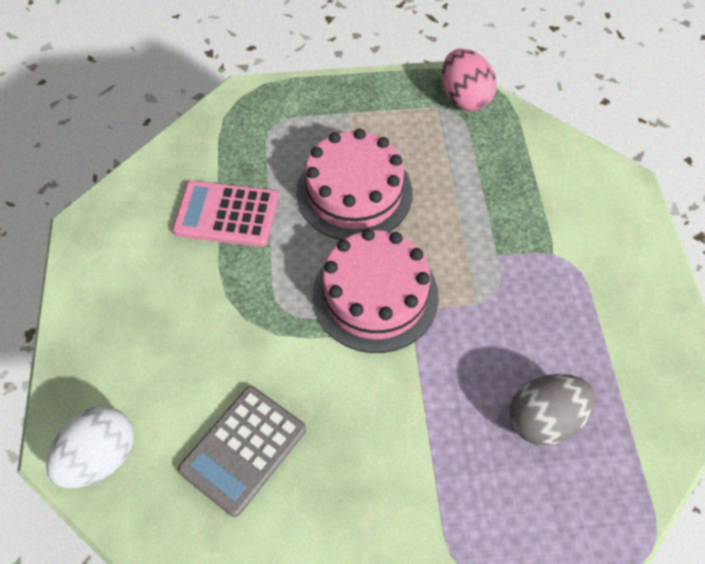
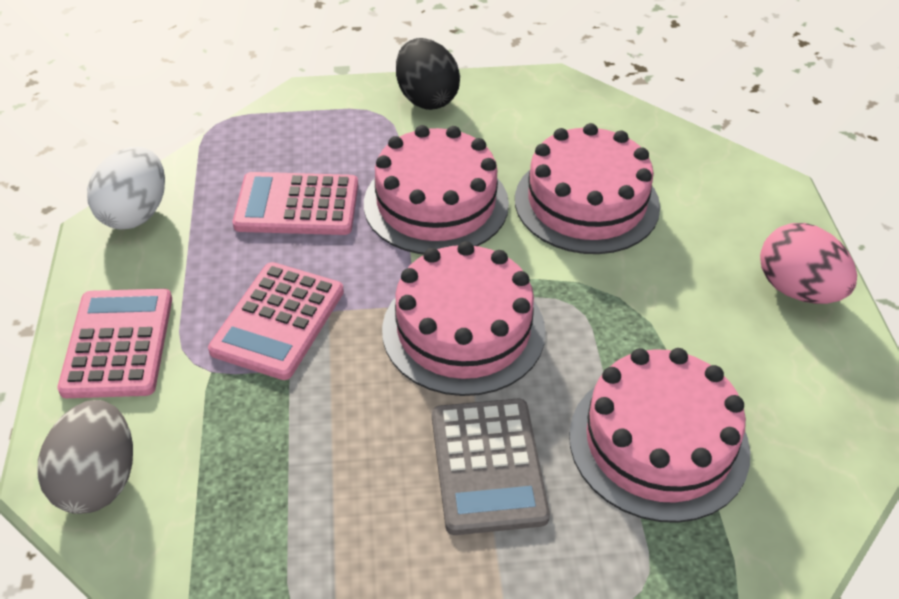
black egg: none = 0 -> [396,38,460,110] = 1
pink cake: [296,129,413,240] [312,229,439,353] = 2 -> [364,125,509,254] [382,241,546,396] [515,123,660,254] [569,348,750,523] = 4
pink calculator: [173,181,278,247] = 1 -> [57,289,172,398] [208,262,344,380] [233,172,358,235] = 3

